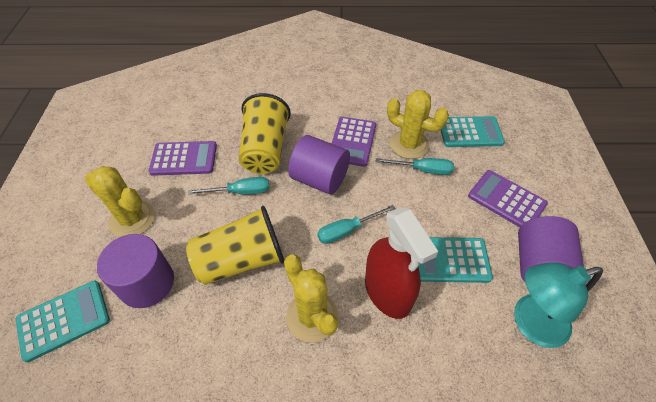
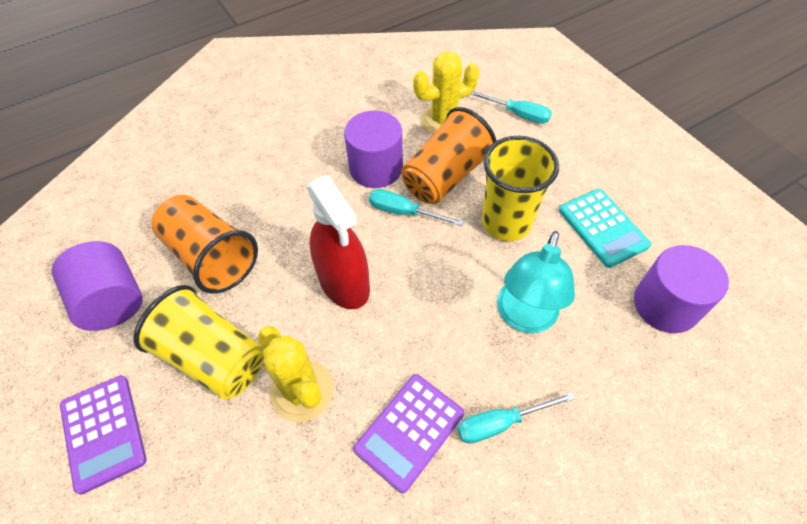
orange cup: none = 0 -> [151,195,258,294] [401,107,497,204] = 2
purple calculator: [149,141,217,176] [331,117,376,167] [468,170,548,227] = 3 -> [60,375,147,495] [353,374,464,493] = 2
turquoise calculator: [15,281,110,362] [418,237,493,283] [441,116,505,147] = 3 -> [559,189,651,268] = 1
yellow cactus: [85,166,155,237] [284,254,339,342] [387,90,449,159] = 3 -> [258,326,334,422] [413,51,479,134] = 2

